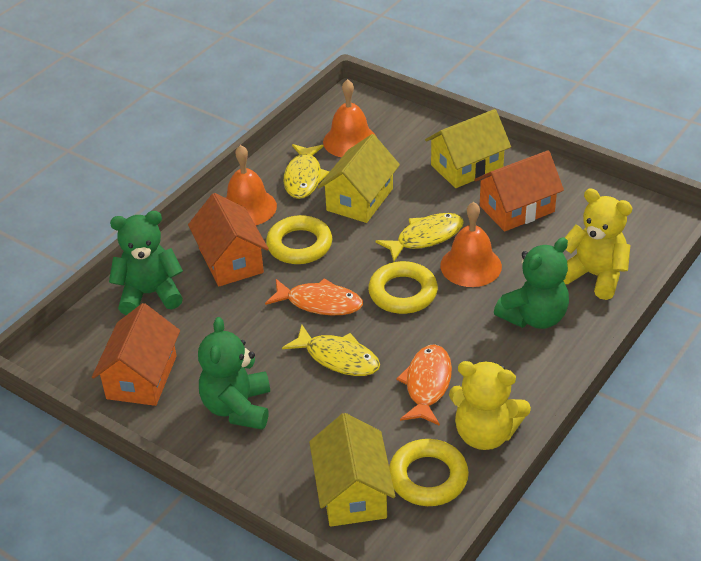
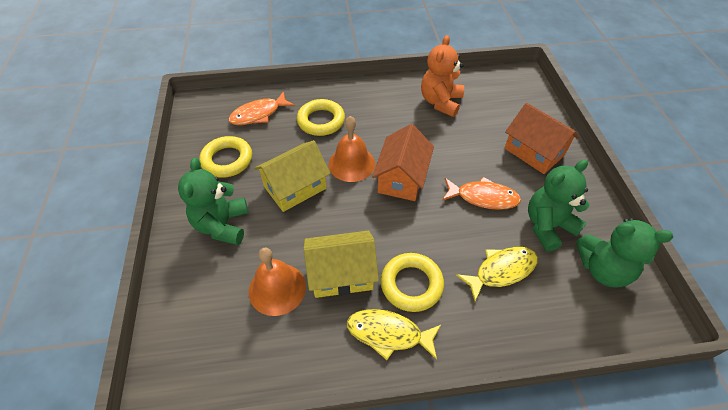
orange bell: [226,145,277,225] [323,79,377,157] [440,202,502,287] = 3 -> [249,248,306,316] [329,116,375,182] = 2
orange house: [92,303,180,406] [188,193,269,286] [474,150,564,232] = 3 -> [372,124,434,201] [505,103,579,174] = 2
orange teddy bear: none = 0 -> [421,35,464,117] = 1
yellow fish: [282,325,380,376] [284,144,329,199] [375,213,464,262] = 3 -> [347,309,441,360] [456,247,538,301] = 2
yellow house: [309,413,395,527] [318,134,400,223] [425,109,511,188] = 3 -> [254,140,330,212] [303,231,379,298] = 2
yellow teddy bear: [449,361,531,450] [564,188,632,300] = 2 -> none = 0

